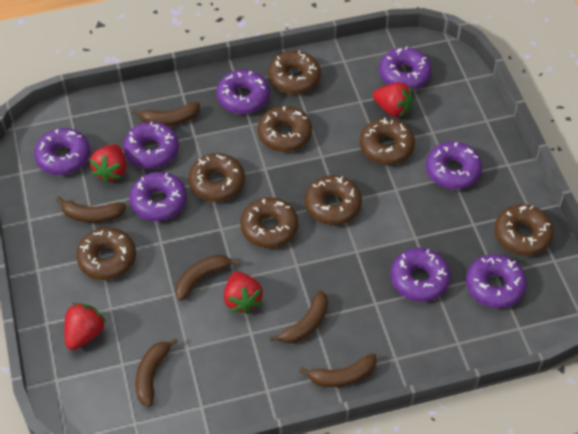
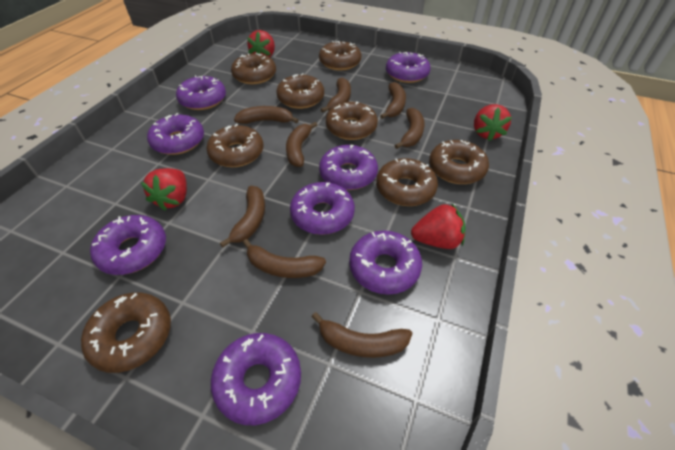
brown banana: [56,197,126,223] [133,102,200,126] [135,338,178,407] [176,255,240,301] [270,290,328,343] [299,354,377,387] = 6 -> [220,186,265,248] [234,106,299,124] [243,239,326,278] [286,122,317,167] [312,312,413,358] [321,78,351,113] [380,82,406,119] [395,108,425,149] = 8

